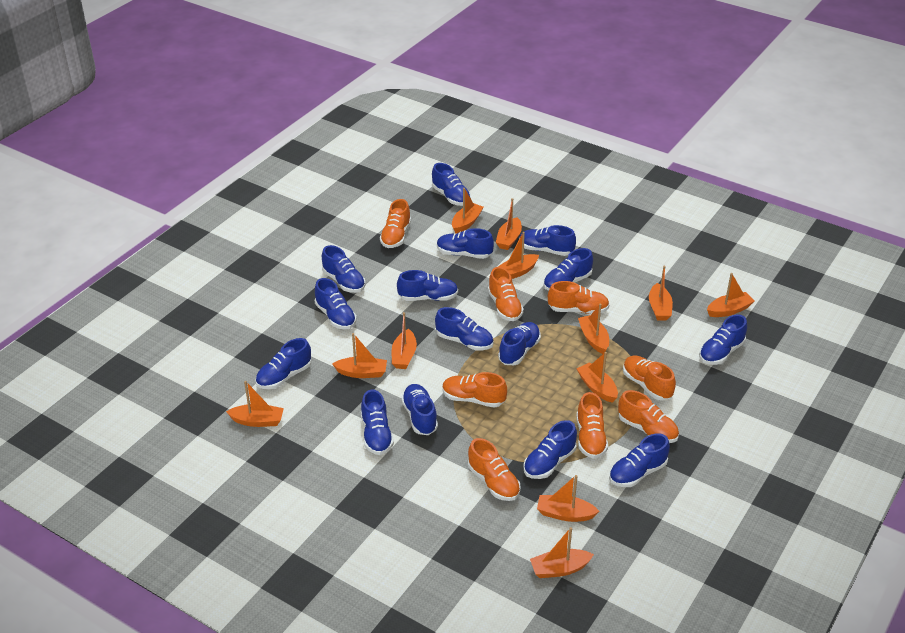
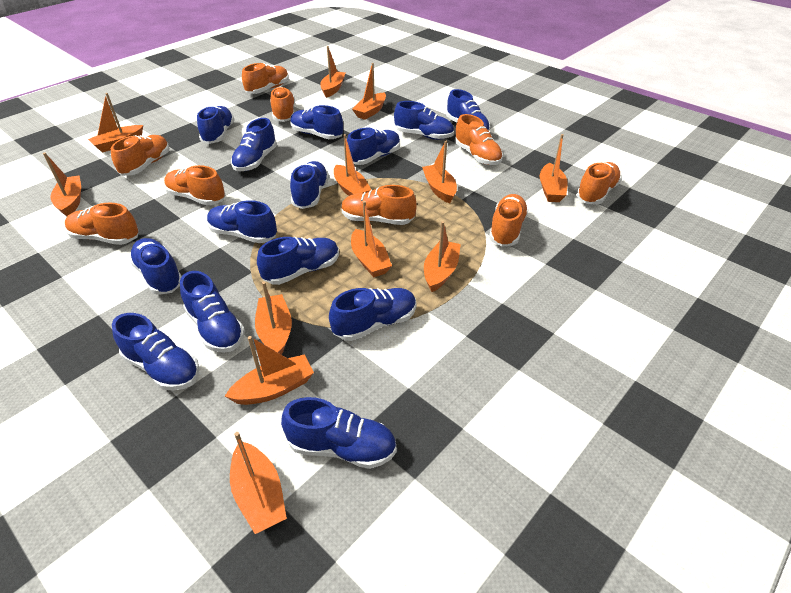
blue shoe: [255,338,311,389] [315,278,357,330] [322,245,365,293] [361,390,394,455] [397,270,458,301] [401,384,438,435] [432,163,471,206] [435,307,493,351] [437,228,494,259] [498,322,541,365] [519,225,576,256] [524,420,577,479] [543,248,593,291] [609,433,670,487] [699,314,747,365] = 15 -> [112,313,200,391] [129,238,182,295] [180,271,245,353] [197,106,234,144] [207,200,277,243] [231,118,277,171] [257,237,339,285] [281,397,397,469] [290,105,343,139] [290,161,329,209] [329,288,416,341] [347,128,400,165] [394,101,454,140] [446,89,490,131] = 14
orange shoe: [380,199,411,248] [442,372,507,408] [468,438,521,501] [488,267,524,321] [548,281,610,314] [576,392,608,459] [618,390,679,443] [623,355,676,400] = 8 -> [65,203,139,245] [111,135,170,176] [164,165,225,205] [242,63,289,94] [270,87,295,122] [341,185,417,225] [455,114,503,165] [489,194,529,247] [576,162,622,205] = 9

